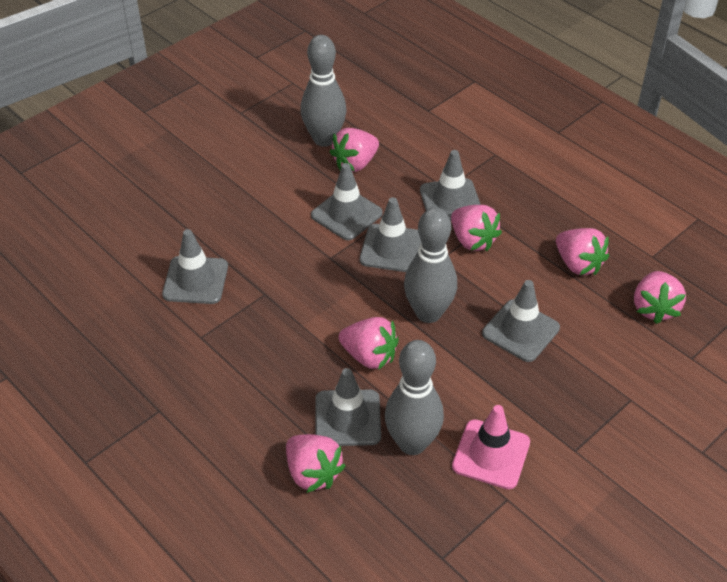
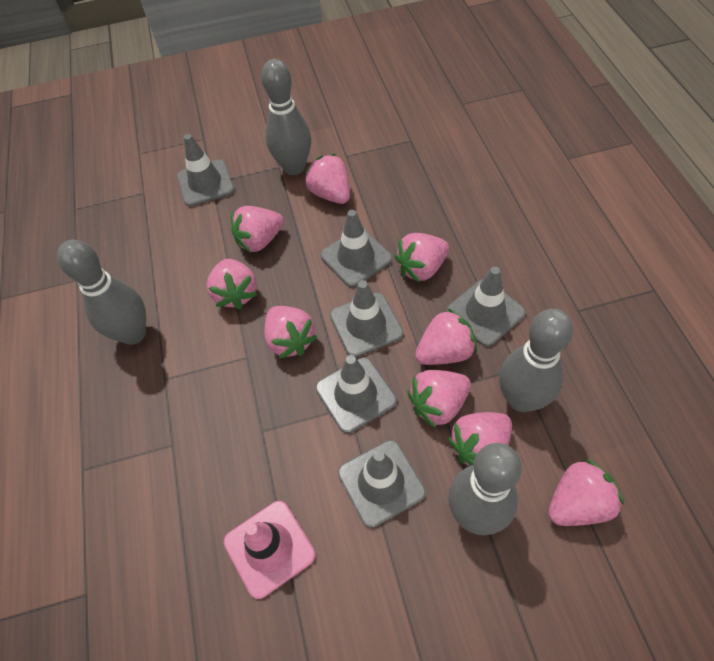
grey bowling pin: [300,35,347,147] [385,340,444,455] [404,208,457,323] = 3 -> [57,240,146,345] [261,59,311,175] [449,443,522,535] [499,309,573,412] = 4
pink strawberry: [286,434,346,493] [330,128,379,172] [339,317,399,370] [451,205,502,251] [556,228,609,275] [634,271,686,324] = 6 -> [207,259,257,309] [231,206,284,253] [264,306,318,359] [305,154,350,204] [395,233,449,283] [408,370,471,428] [415,308,477,365] [448,412,512,466] [548,459,624,526] = 9

